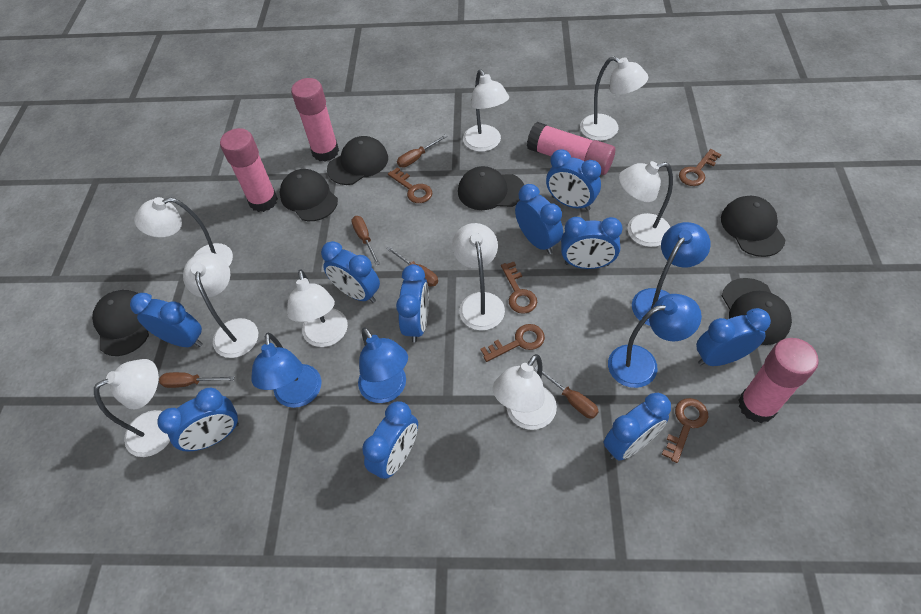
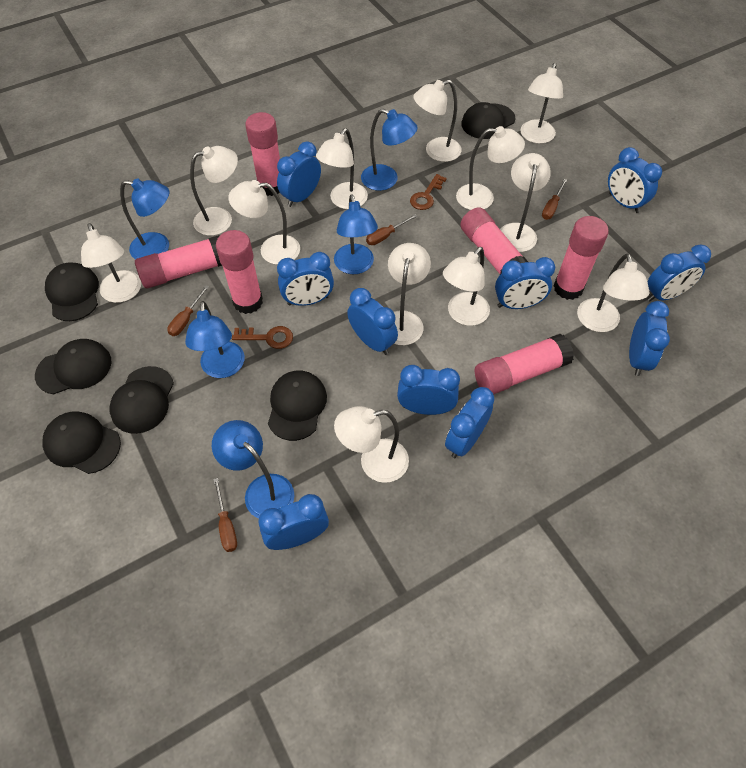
blue lamp: [251,333,321,408] [358,327,408,403] [608,294,702,388] [632,222,711,326] = 4 -> [120,178,169,259] [185,301,245,378] [212,420,294,518] [334,194,378,274] [361,109,418,191] = 5
brown key: [388,167,432,203] [480,324,545,362] [501,262,537,314] [662,398,708,463] [679,149,722,186] = 5 -> [232,326,293,349] [410,174,447,210] = 2
brown screwdriver: [159,372,234,388] [351,216,380,265] [387,246,438,287] [397,135,447,168] [534,366,599,419] = 5 -> [167,285,209,336] [213,478,237,552] [366,214,417,245] [542,179,567,220] = 4
pink glue stick: [220,128,278,212] [291,78,339,162] [527,122,615,175] [738,338,819,423] = 4 -> [135,235,222,288] [216,230,263,314] [245,112,280,196] [460,207,528,275] [475,334,574,395] [553,216,609,300] = 6
white lamp: [94,359,170,457] [134,197,233,266] [183,252,258,358] [287,269,348,347] [452,223,505,331] [463,70,509,152] [493,354,557,430] [580,56,648,141] [619,161,673,247] = 9 -> [81,223,141,303] [190,146,238,236] [228,180,300,265] [316,128,368,209] [334,406,409,483] [388,243,431,345] [413,80,462,162] [443,247,490,326] [456,126,525,210] [500,153,551,252] [520,63,563,144] [577,254,649,332] = 12

